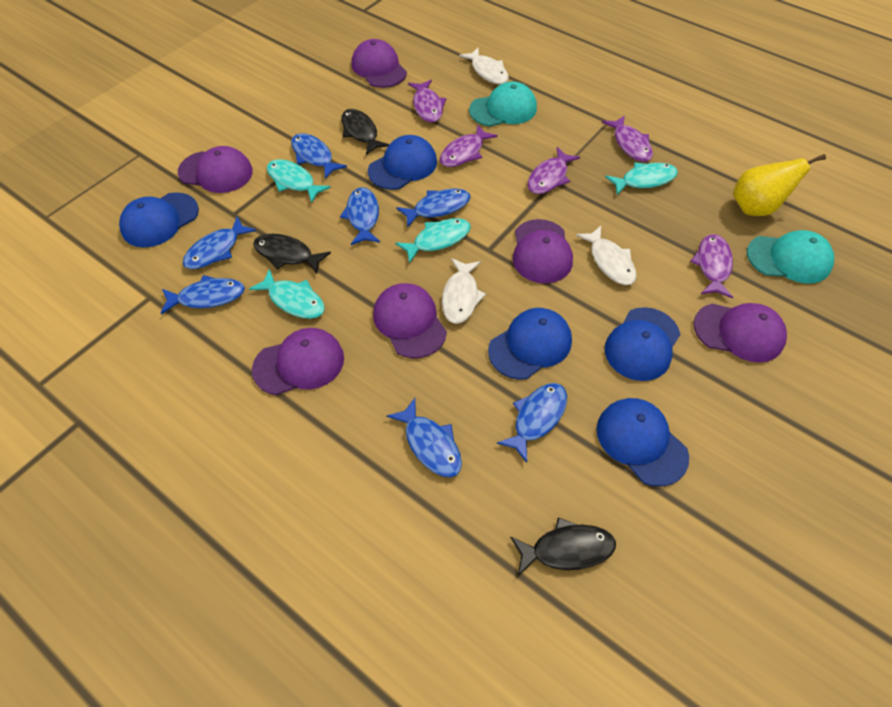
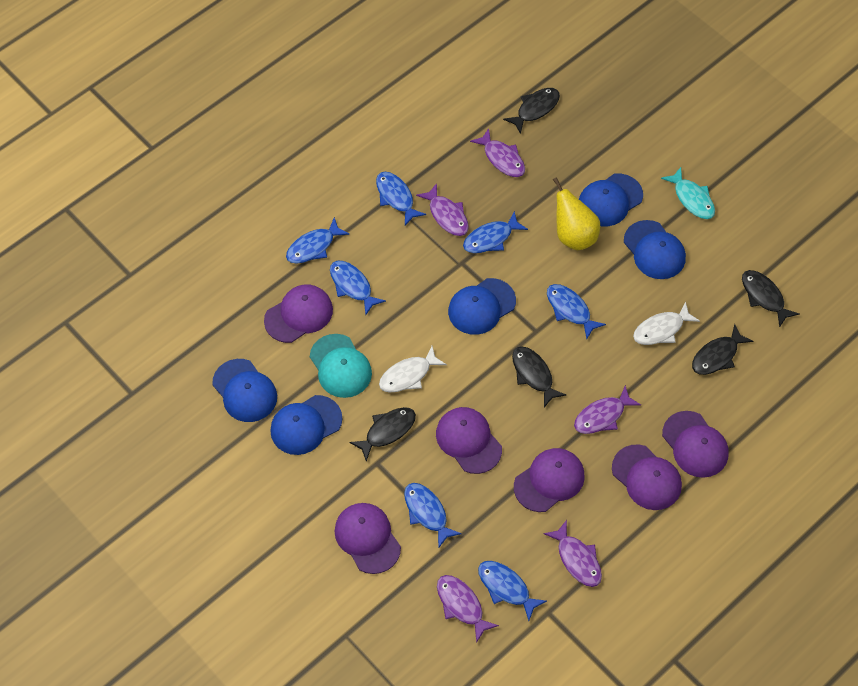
black fish: [253,234,331,274] [341,109,389,155] [510,518,616,576] = 3 -> [349,407,416,462] [503,88,560,134] [512,346,566,408] [692,324,753,375] [742,270,799,328] = 5
turquoise cap: [469,82,537,127] [747,230,834,284] = 2 -> [310,334,372,398] = 1
turquoise fish: [249,269,325,319] [267,159,331,203] [395,218,471,264] [605,162,678,195] = 4 -> [661,167,715,219] = 1
white fish: [442,258,486,324] [459,47,509,85] [576,226,637,285] = 3 -> [379,346,447,393] [633,301,700,345] = 2

